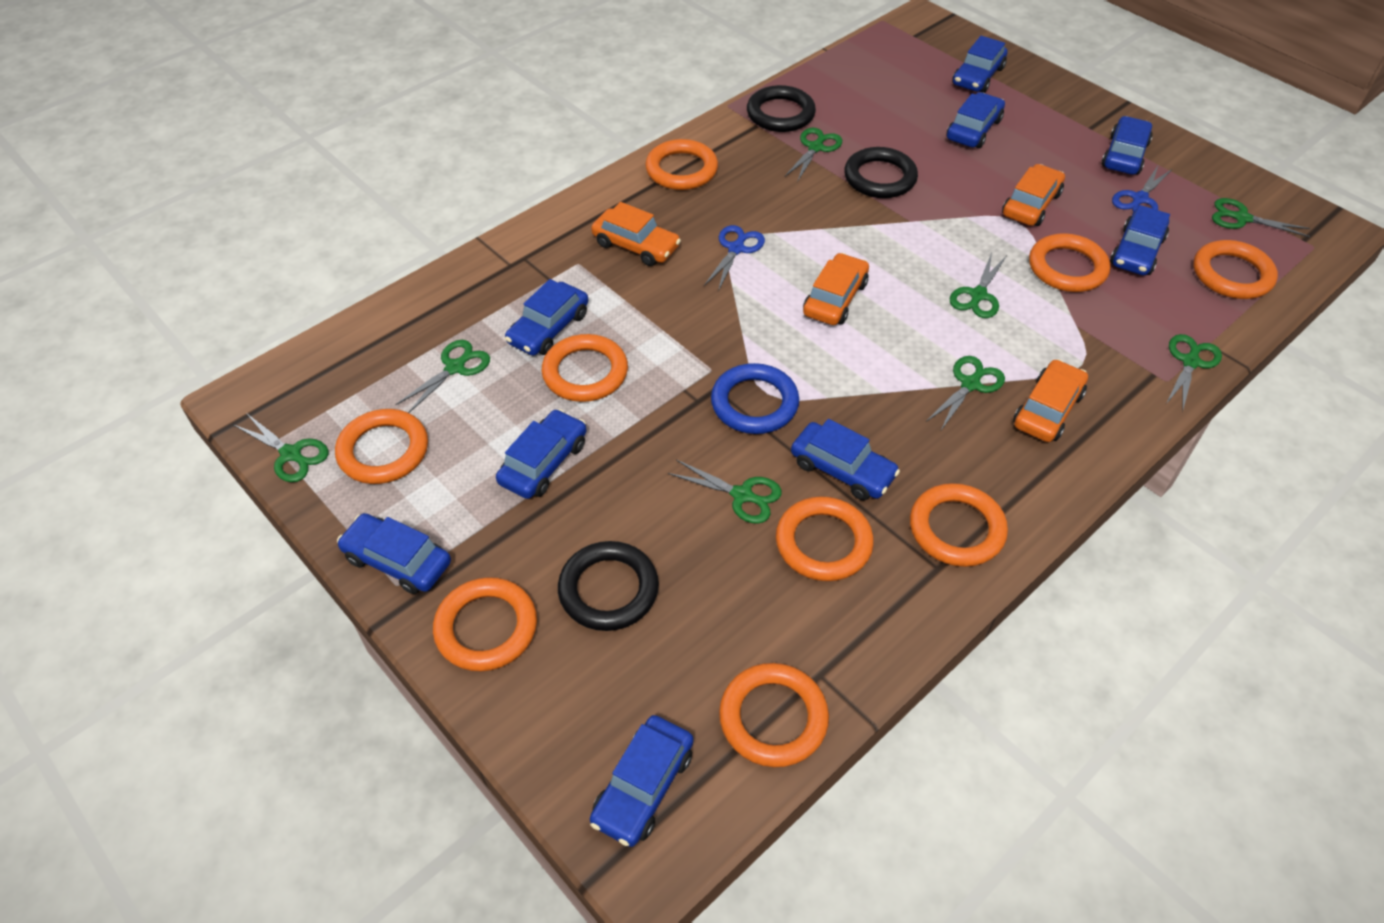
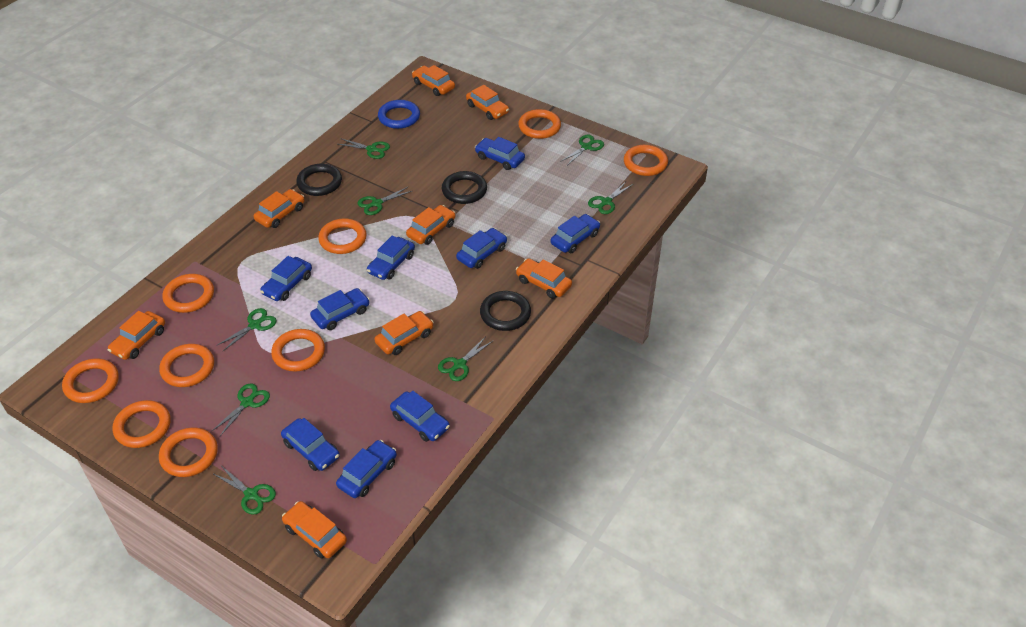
blue scissors: [704,225,765,291] [1112,166,1172,212] = 2 -> none = 0
orange car: [591,202,681,266] [803,253,869,325] [1002,164,1065,226] [1013,359,1088,442] = 4 -> [108,311,165,360] [254,189,305,228] [282,501,347,559] [374,311,434,355] [406,205,455,245] [412,65,455,96] [466,85,509,120] [516,258,572,298] = 8

